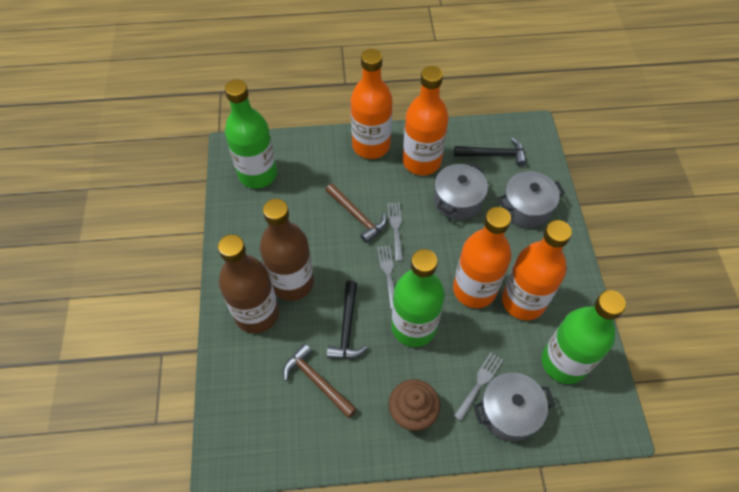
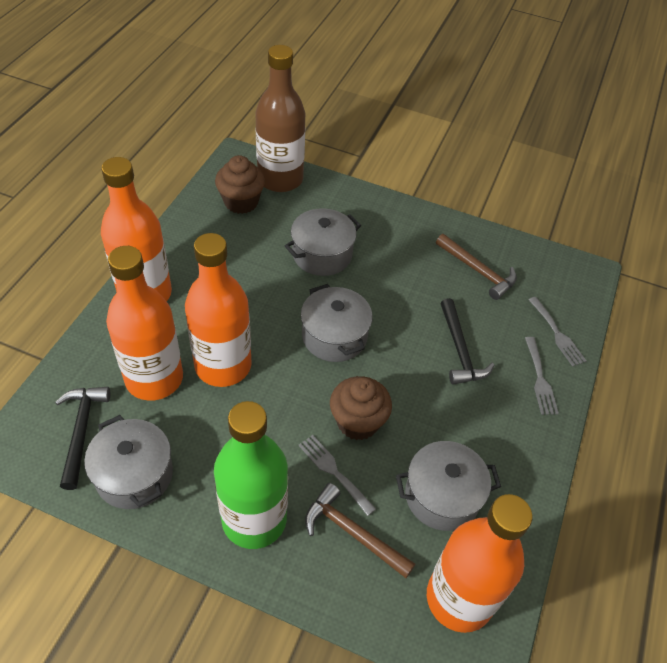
brown bottle: [218,234,279,334] [260,199,314,301] = 2 -> [255,45,305,192] = 1
brown cupcake: [389,379,440,431] = 1 -> [215,155,265,214] [330,376,392,440] = 2
green bottle: [225,79,277,189] [392,249,445,347] [542,290,626,384] = 3 -> [214,401,288,549] = 1
grey pot: [434,163,488,220] [473,372,555,442] [498,171,565,228] = 3 -> [84,415,173,509] [285,208,361,276] [301,284,373,362] [396,441,501,531] = 4

